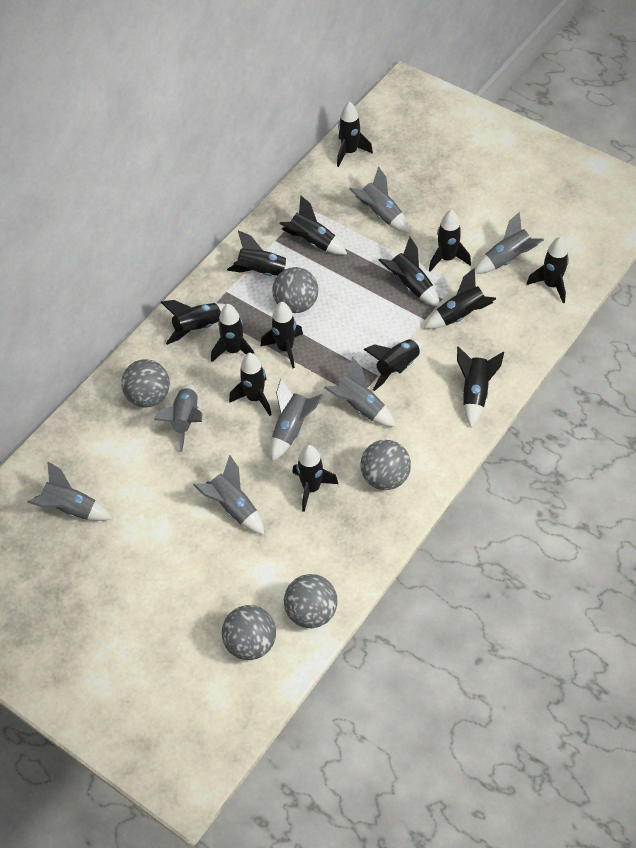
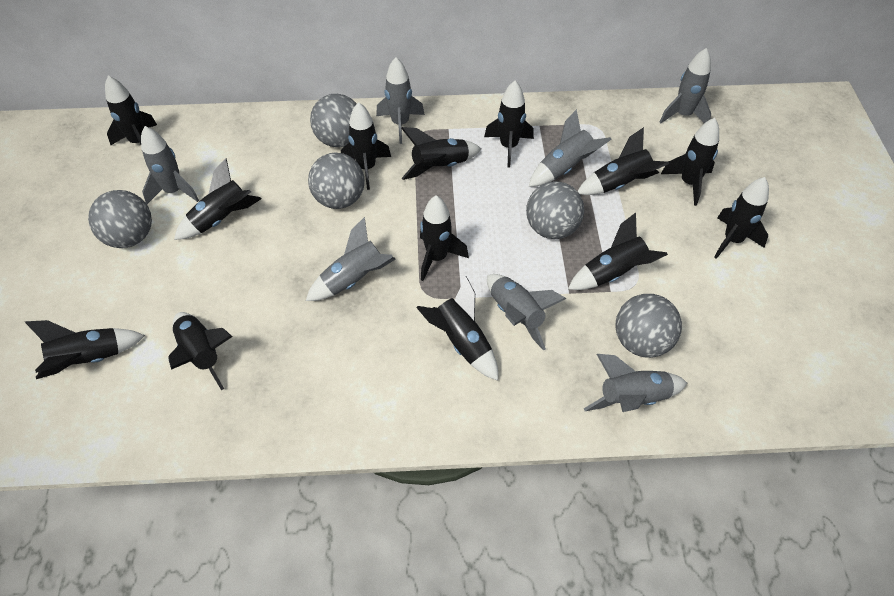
black rocket: [161,300,226,345] [211,304,254,362] [227,231,298,276] [229,353,272,416] [261,301,303,369] [279,195,347,255] [292,445,338,512] [337,101,373,167] [363,338,424,391] [378,237,440,307] [424,268,496,329] [429,209,471,271] [457,346,504,427] [526,236,569,303] = 14 -> [25,320,145,379] [105,76,157,145] [168,312,232,390] [174,158,261,240] [341,102,391,190] [401,127,481,180] [416,277,498,381] [420,195,469,281] [484,81,534,168] [568,213,668,290] [577,127,669,195] [661,118,719,206] [714,177,769,259] = 13

